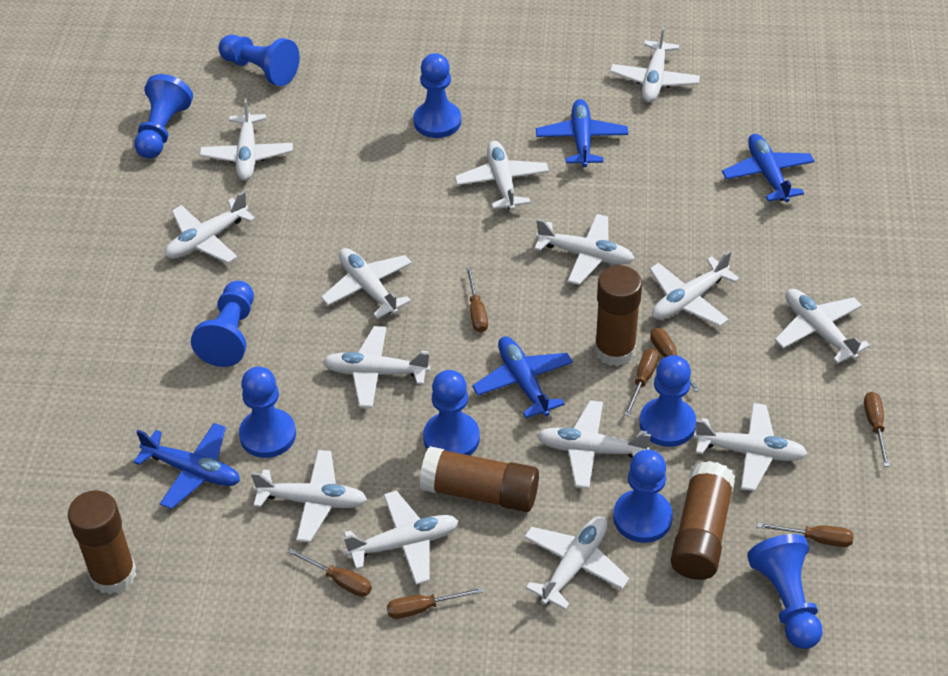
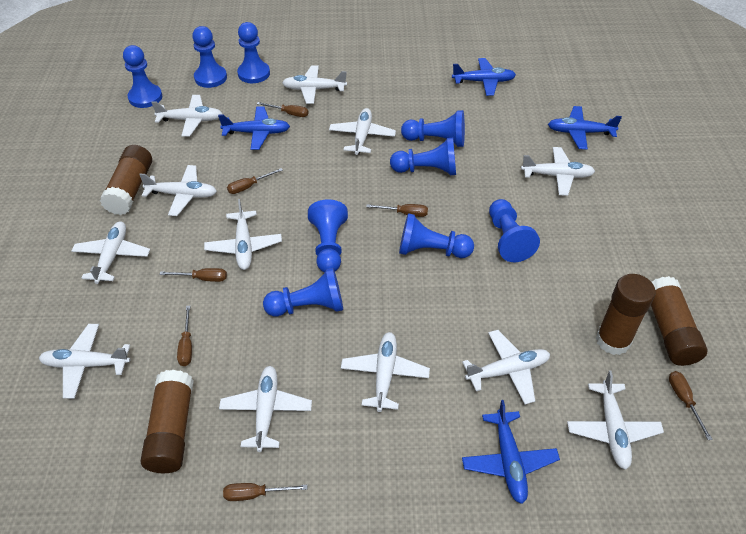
white plane: [165,191,255,263] [200,98,293,181] [251,450,367,542] [321,248,412,319] [323,326,430,408] [343,491,458,585] [455,141,549,211] [524,516,629,610] [534,214,634,285] [537,400,651,489] [610,26,700,103] [649,251,740,327] [694,403,808,491] [775,289,870,364] = 14 -> [39,324,130,399] [71,221,150,284] [139,165,217,216] [151,95,223,136] [204,199,282,270] [219,366,312,452] [282,65,347,104] [329,108,396,155] [341,332,430,412] [462,330,550,405] [521,147,595,196] [567,370,664,470] = 12

